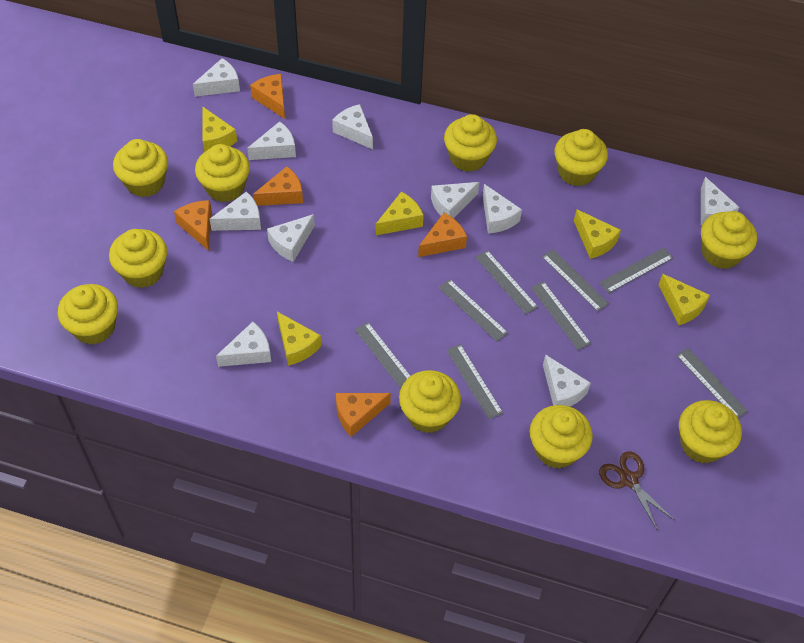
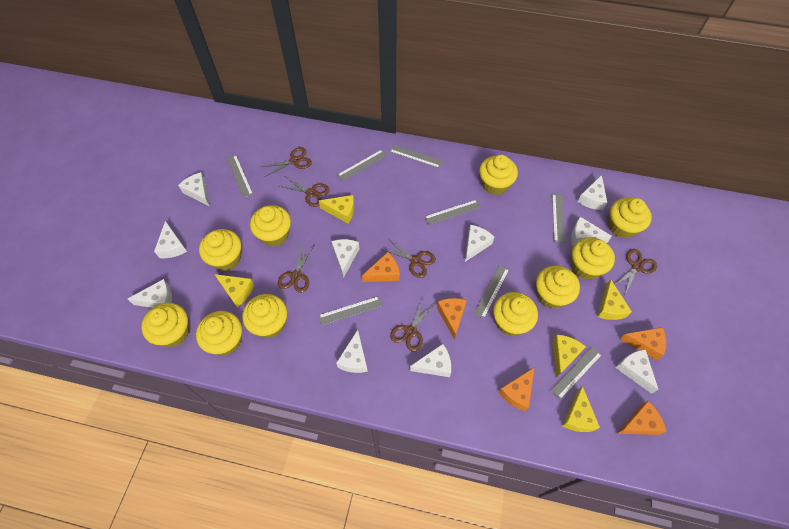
brown scissors: [599,451,674,531] = 1 -> [262,147,312,177] [278,244,314,293] [280,176,330,207] [381,239,436,278] [390,297,435,352] [615,249,657,294] = 6

